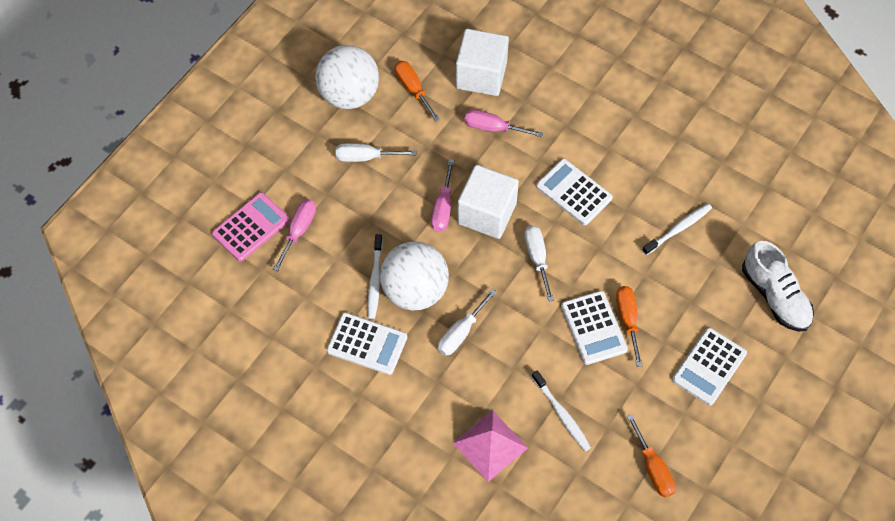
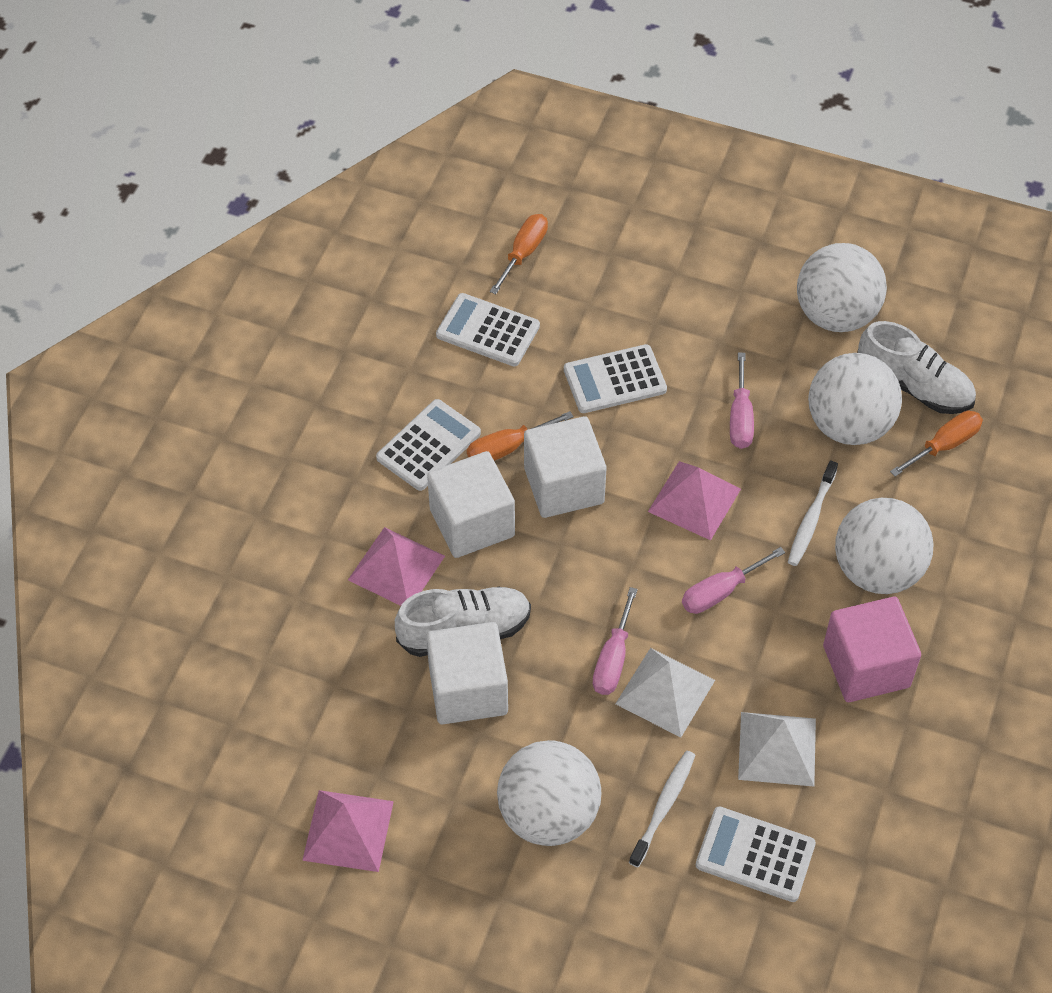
pink calculator: [212,192,290,261] = 1 -> none = 0
pink cube: none = 0 -> [823,597,921,702] = 1
pink pyramid: [453,410,528,482] = 1 -> [302,790,394,872] [348,527,445,606] [648,461,741,540] = 3
white ball: [315,45,379,109] [380,242,449,311] = 2 -> [497,740,601,846] [797,243,887,332] [808,353,902,445] [835,498,934,594] = 4
white cube: [456,29,509,96] [457,165,519,239] = 2 -> [426,622,508,724] [427,451,515,558] [524,416,607,518] = 3
white pyramid: none = 0 -> [616,648,715,738] [738,712,816,786] = 2
white screwdriver: [335,143,416,162] [438,289,497,356] [524,225,554,302] = 3 -> none = 0
white shoe: [742,241,814,332] = 1 -> [395,587,531,657] [857,321,976,414] = 2
white toothbrush: [368,234,383,319] [532,370,591,451] [642,204,712,255] = 3 -> [629,751,695,867] [788,461,838,566] = 2

